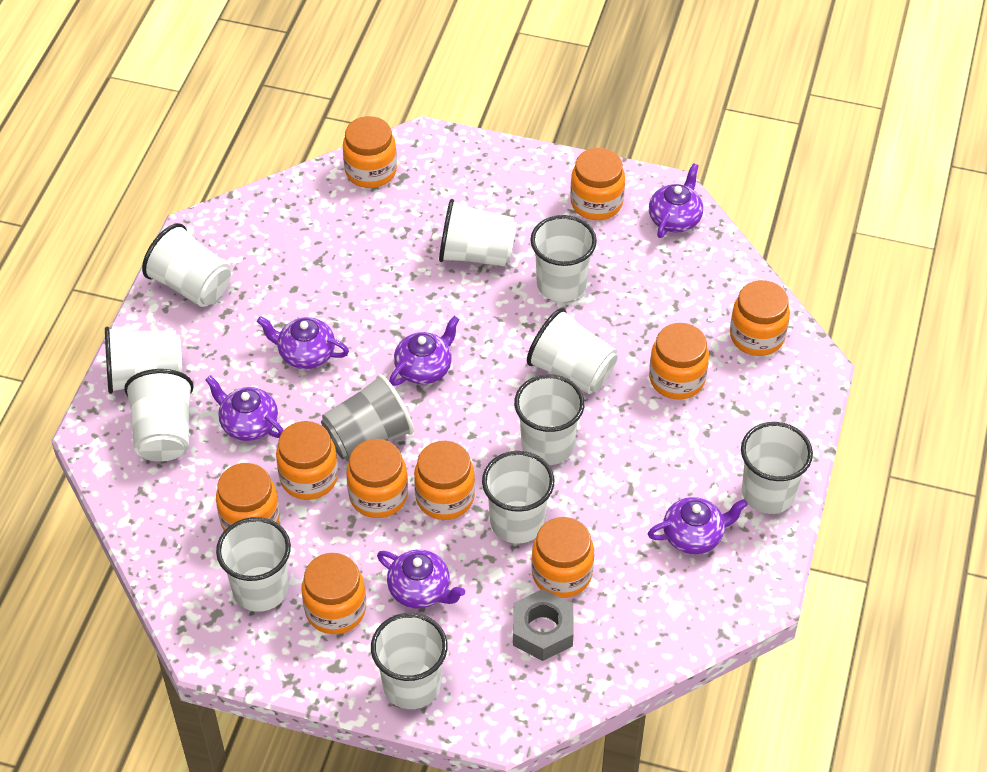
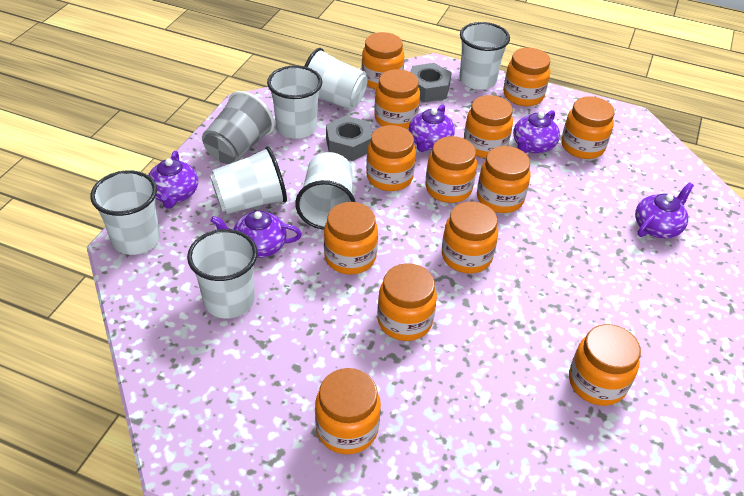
grey nut: [513,589,574,661] = 1 -> [326,116,372,161] [410,63,452,102] = 2
orange jar: [216,463,280,531] [276,421,338,500] [302,553,366,634] [343,116,397,188] [346,439,408,518] [414,441,475,520] [531,517,594,598] [570,148,625,220] [649,323,709,399] [730,280,790,356] = 10 -> [315,368,381,454] [324,202,378,275] [361,32,404,90] [366,125,416,191] [374,69,420,129] [377,263,437,341] [425,136,477,203] [442,201,498,274] [464,95,513,158] [477,146,531,213] [503,47,550,106] [561,96,614,159] [569,324,641,406] = 13
purple teapot: [205,376,284,441] [257,316,349,369] [377,550,465,608] [389,316,459,386] [648,497,748,554] [649,163,703,238] = 6 -> [148,151,198,209] [211,211,302,258] [409,104,455,152] [513,110,560,153] [635,182,694,238] = 5
white cup: [105,327,182,394] [124,369,194,462] [142,223,231,307] [216,517,291,612] [371,613,448,709] [439,199,517,267] [482,451,554,544] [514,374,585,465] [527,308,618,394] [530,215,597,302] [741,422,813,514] = 11 -> [90,170,160,255] [187,229,258,319] [210,146,287,214] [267,65,322,139] [295,152,355,230] [304,48,368,110] [459,22,510,90] = 7

